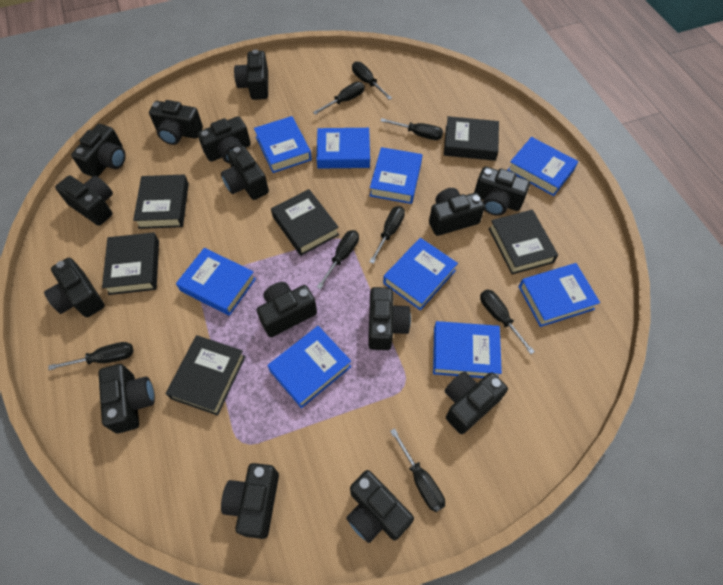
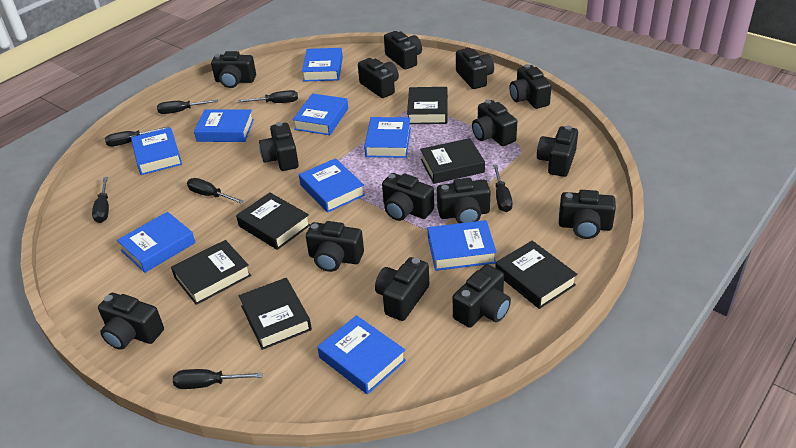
black screwdriver: [48,342,133,370] [313,82,365,115] [317,230,359,289] [352,62,392,100] [369,206,405,264] [381,118,443,140] [390,428,445,512] [480,289,535,354] = 8 -> [92,177,109,223] [105,126,169,147] [157,100,218,114] [173,369,263,389] [187,178,244,204] [238,90,298,103] [493,165,513,212] = 7

